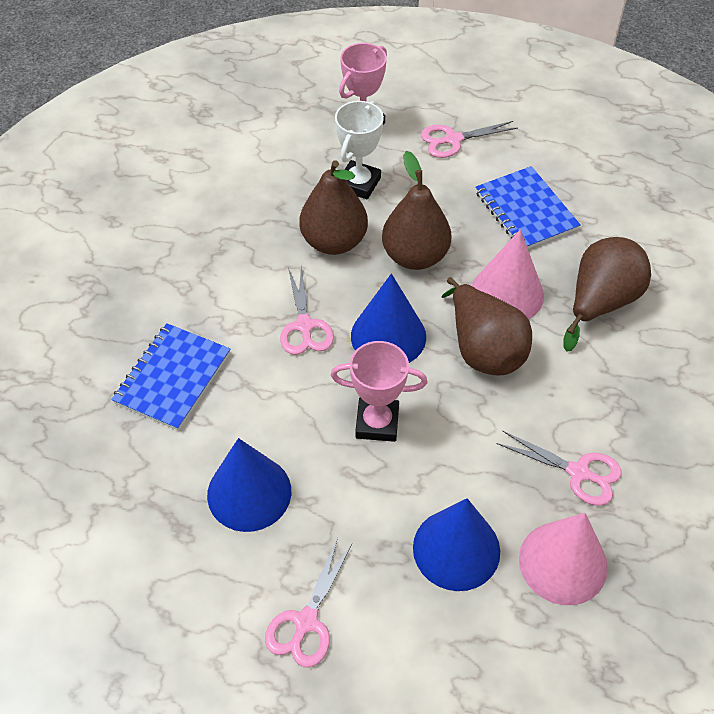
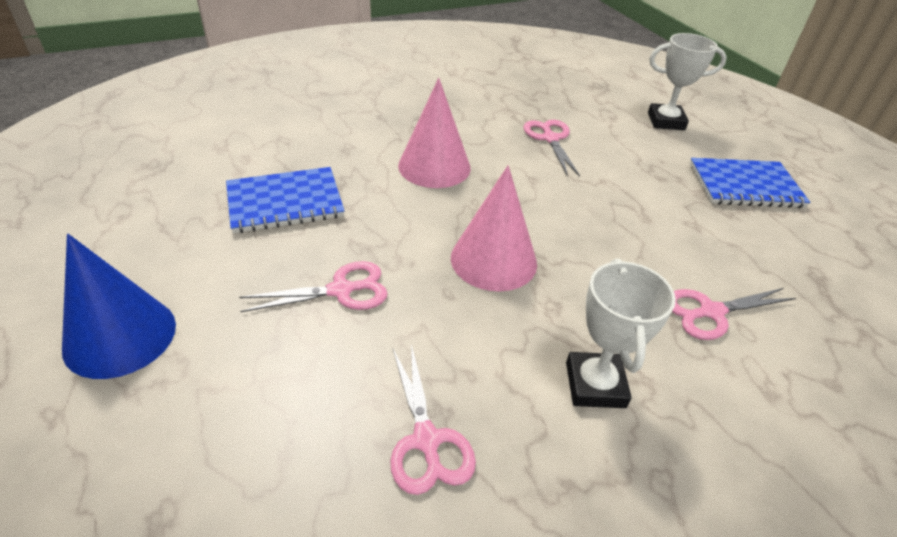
blue cone: [207,438,291,532] [351,273,426,363] [413,498,500,591] = 3 -> [62,234,176,379] = 1
brown pear: [300,160,368,255] [382,151,451,270] [442,277,532,375] [563,237,651,352] = 4 -> none = 0
pink trophy: [331,341,427,442] [339,43,387,125] = 2 -> none = 0
white trophy: [335,101,384,199] = 1 -> [566,258,676,408] [648,33,727,130] = 2

